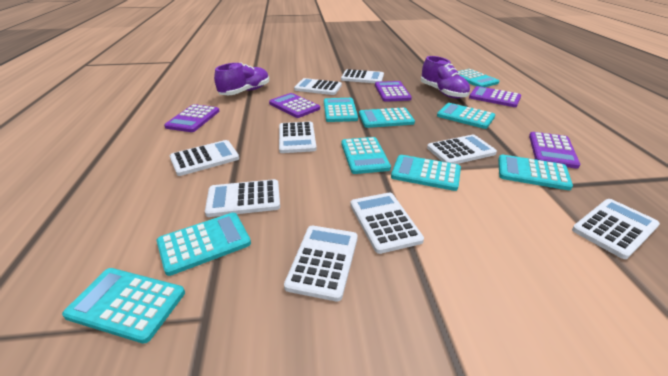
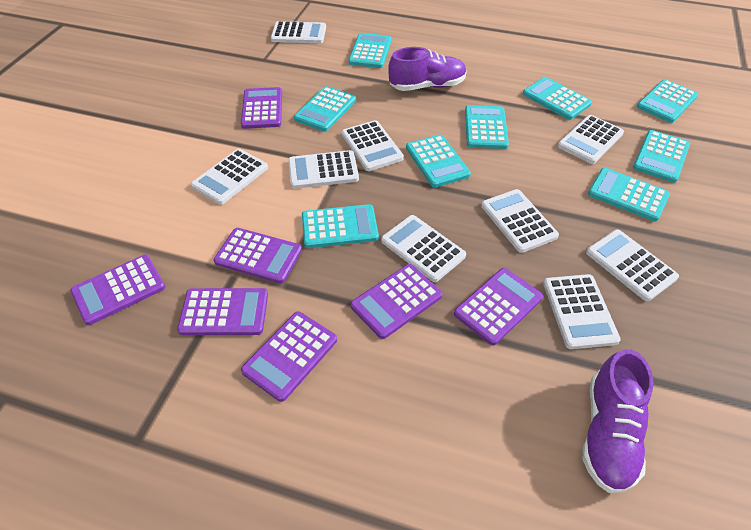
purple calculator: [164,104,220,132] [269,93,320,118] [375,81,412,102] [469,86,521,107] [529,132,580,169] = 5 -> [70,254,165,325] [177,288,268,335] [213,228,302,284] [241,87,282,129] [241,311,337,402] [350,264,442,339] [454,268,543,345] = 7

